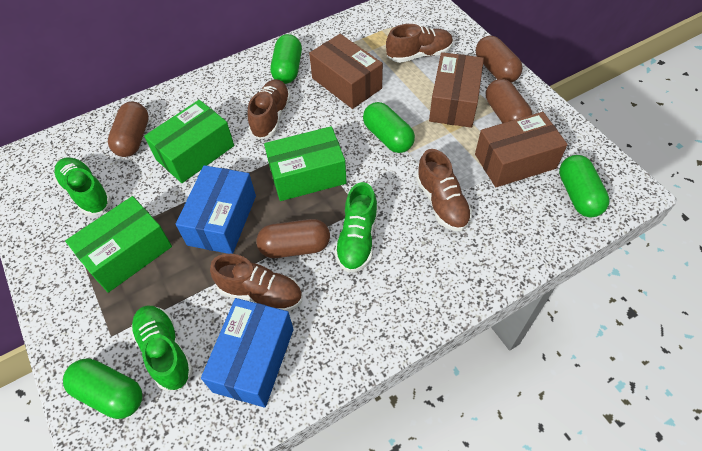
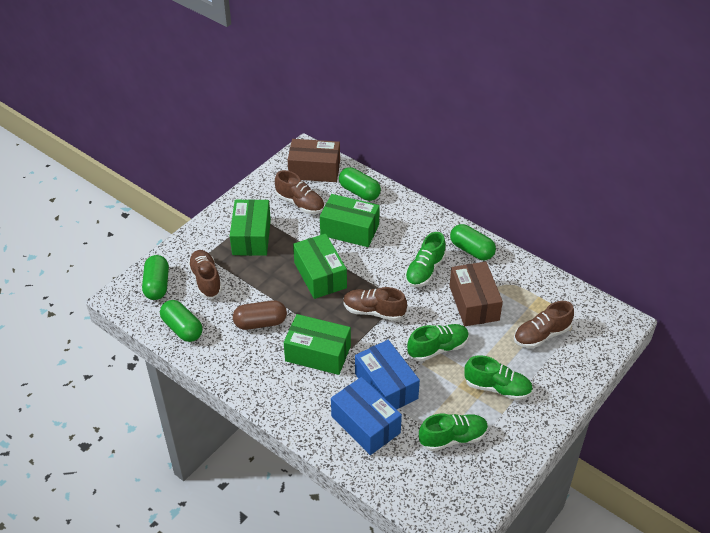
brown box: [309,34,383,109] [429,52,484,128] [475,112,568,187] = 3 -> [288,139,340,182] [450,262,503,326] = 2
brown capsule: [108,102,149,157] [256,219,330,258] [476,36,523,83] [486,79,533,123] = 4 -> [233,300,287,330] = 1
green box: [65,196,172,293] [144,100,234,183] [264,126,347,201] = 3 -> [230,199,271,256] [284,314,351,375] [293,234,347,299] [320,194,380,247] = 4
green shoe: [54,157,111,216] [130,305,193,391] [335,182,378,273] = 3 -> [405,232,446,287] [407,324,469,361] [419,414,488,451] [464,355,533,400] = 4

